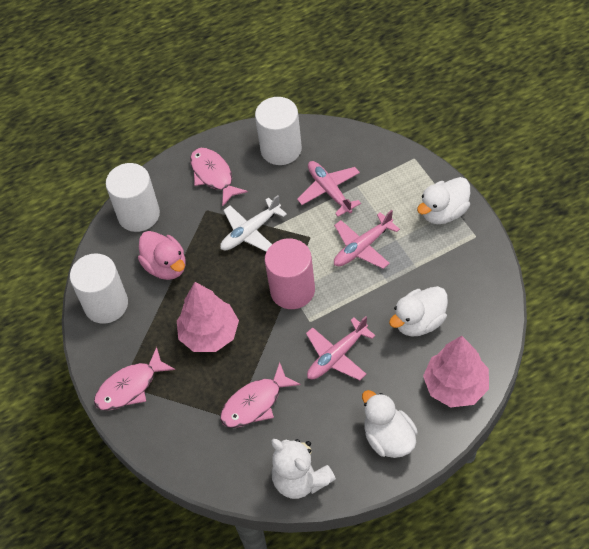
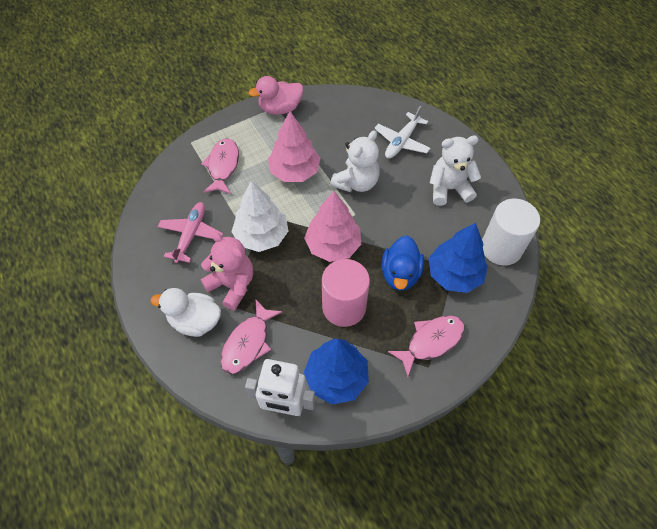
blue duck: none = 0 -> [381,236,424,291] = 1
blue tree: none = 0 -> [304,338,369,404] [429,223,488,293] = 2
pink plane: [297,161,361,217] [306,316,376,380] [334,210,400,269] = 3 -> [158,202,223,263] = 1
pink teddy bear: none = 0 -> [201,232,253,310] = 1
white cylinder: [70,253,128,324] [106,163,160,232] [255,97,302,165] = 3 -> [482,199,540,266] = 1
white duck: [362,390,418,458] [389,286,448,336] [417,177,470,224] = 3 -> [151,288,221,337] = 1
white robot: none = 0 -> [245,359,315,416] = 1
white teddy bear: [272,439,336,499] = 1 -> [330,130,380,192] [430,136,481,206] = 2
white tree: none = 0 -> [232,180,288,252] = 1

